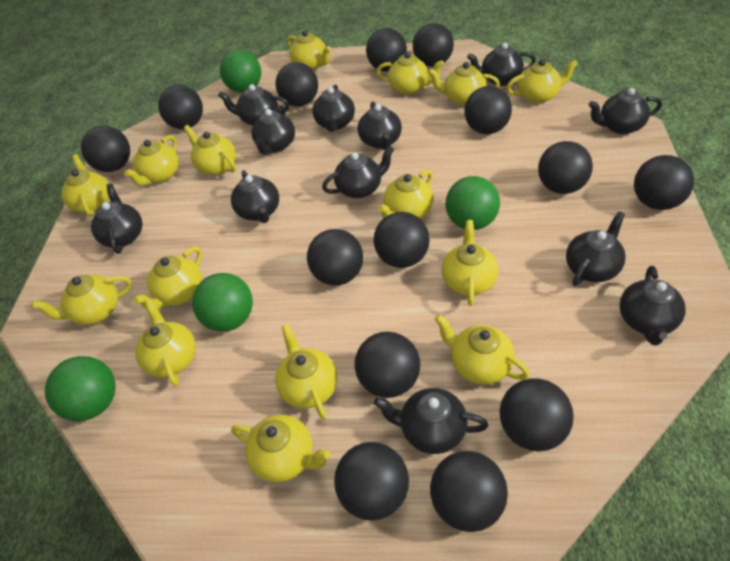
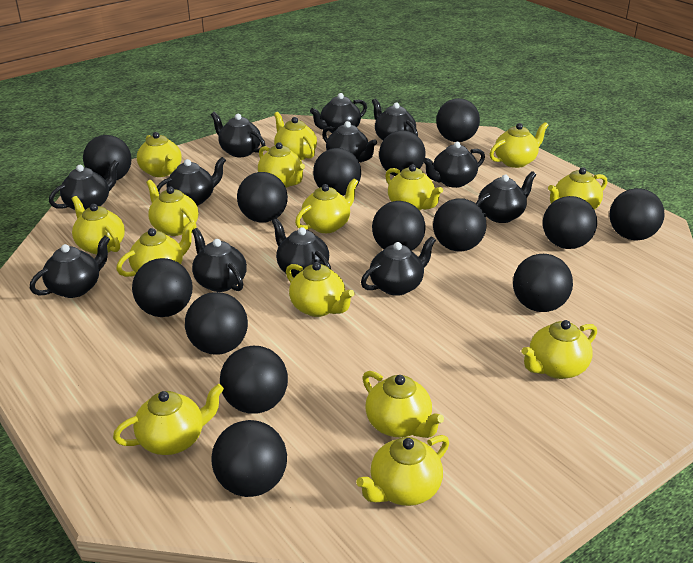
green ball: [45,356,116,421] [192,273,253,332] [220,50,261,93] [446,176,500,230] = 4 -> none = 0

